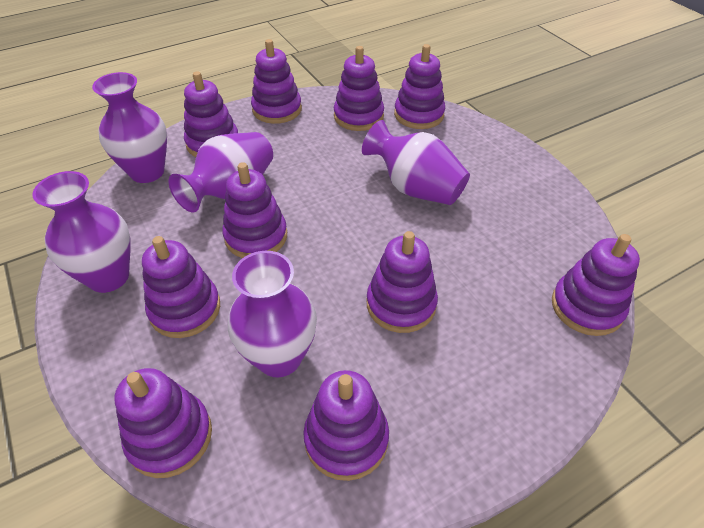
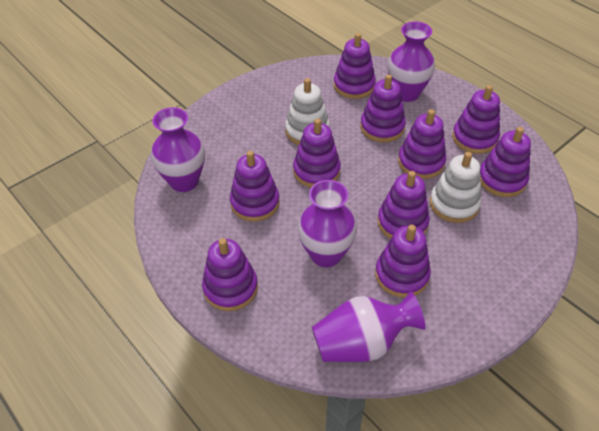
purple vase: [32,171,131,293] [92,72,167,183] [169,132,273,212] [228,251,317,377] [362,120,470,205] = 5 -> [151,107,205,192] [297,180,357,267] [312,291,425,362] [388,21,435,102] = 4
white stacking toy: none = 0 -> [285,78,330,145] [430,152,481,223] = 2

